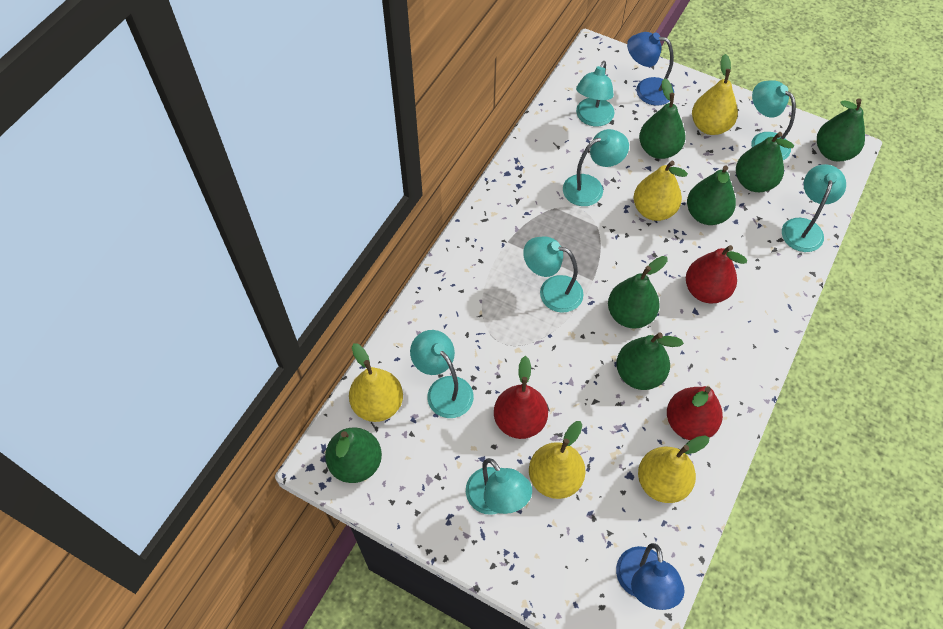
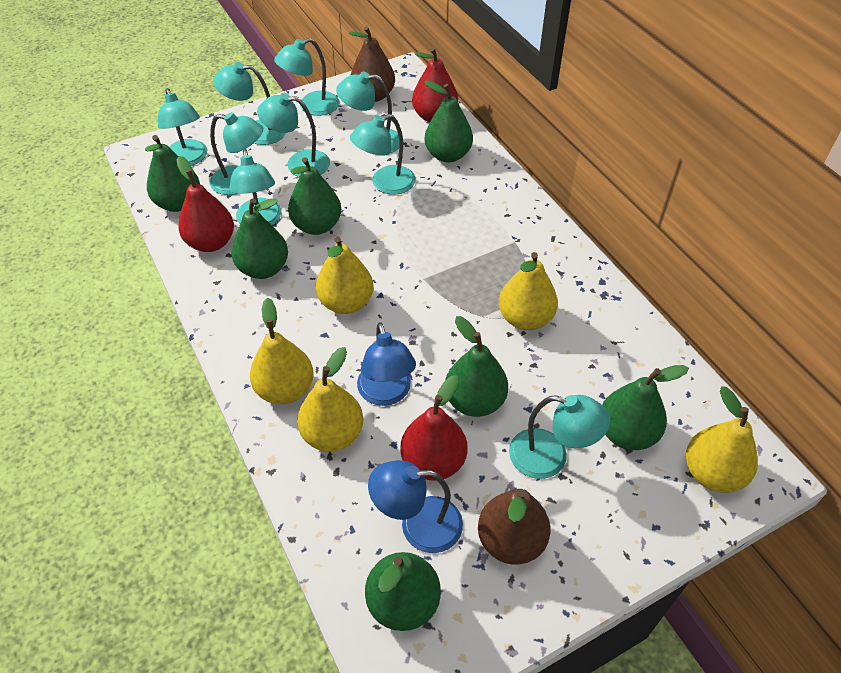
brown pear: none = 0 -> [349,26,395,102] [478,489,551,565] = 2
turquoise lamp: [410,330,474,418] [466,458,532,515] [523,237,584,313] [563,129,629,206] [576,61,615,126] [751,80,796,160] [782,164,846,252] = 7 -> [158,88,207,166] [210,112,263,195] [213,62,285,145] [229,149,281,225] [257,93,330,177] [274,38,340,116] [336,72,399,153] [350,114,416,195] [509,395,610,479] = 9

